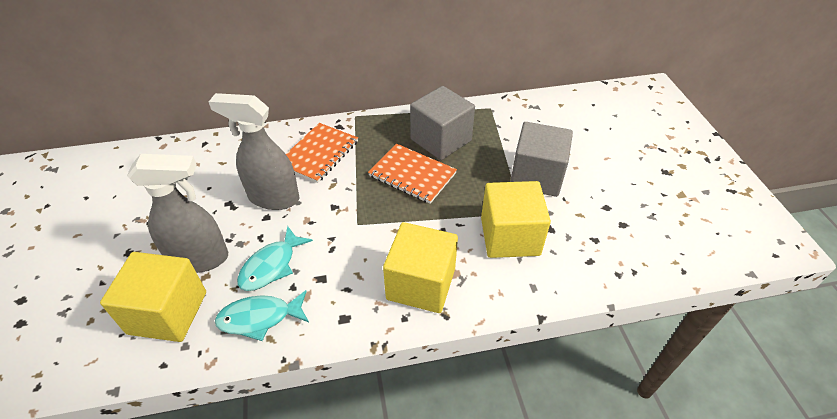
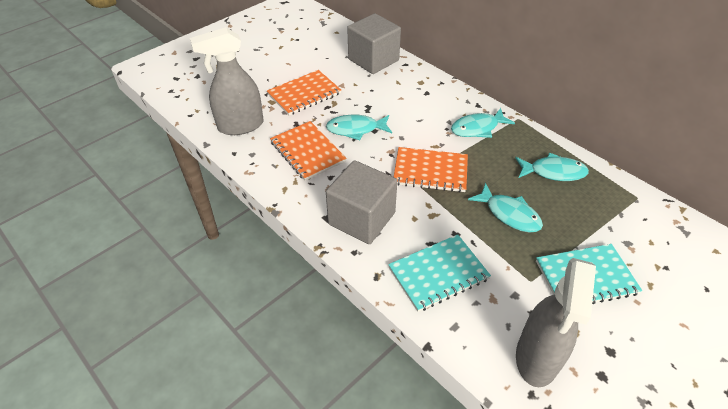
orange notebook: [286,123,358,183] [368,143,457,204] = 2 -> [267,70,341,116] [270,121,346,181] [394,147,468,192] = 3
turquoise fish: [215,290,309,341] [237,226,313,291] = 2 -> [326,115,392,140] [451,108,515,138] [468,183,543,233] [515,153,589,181] = 4
turquoise notebook: none = 0 -> [388,234,491,312] [536,244,642,304] = 2
yellow cube: [100,252,206,342] [383,222,458,313] [481,181,551,258] = 3 -> none = 0

